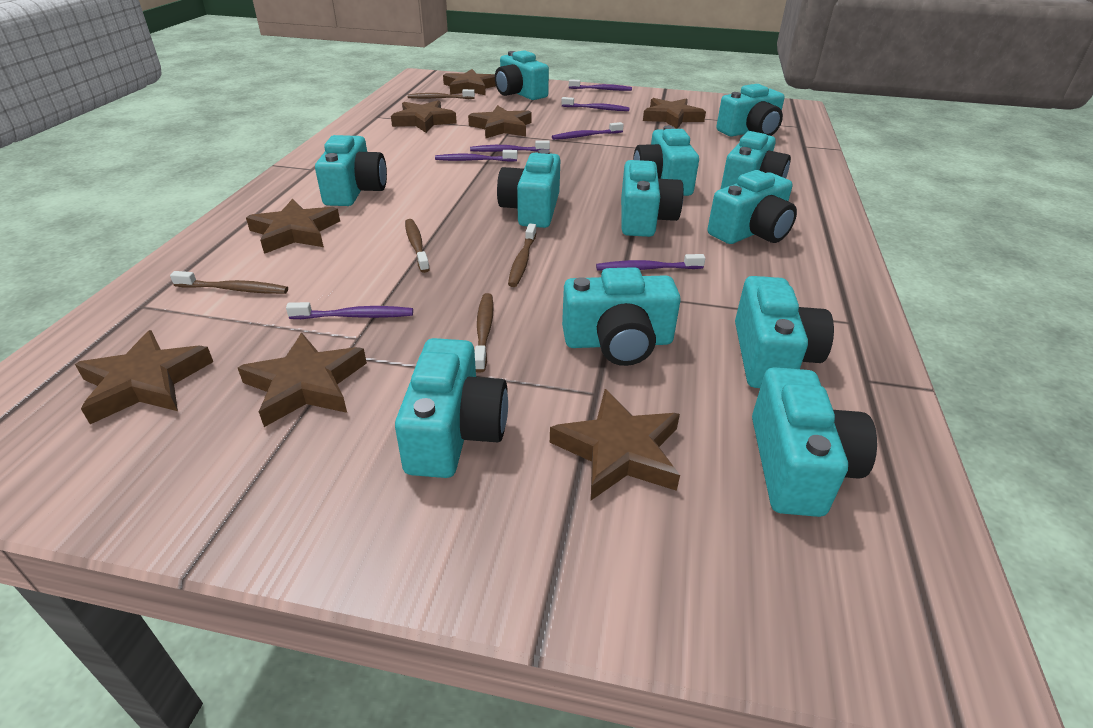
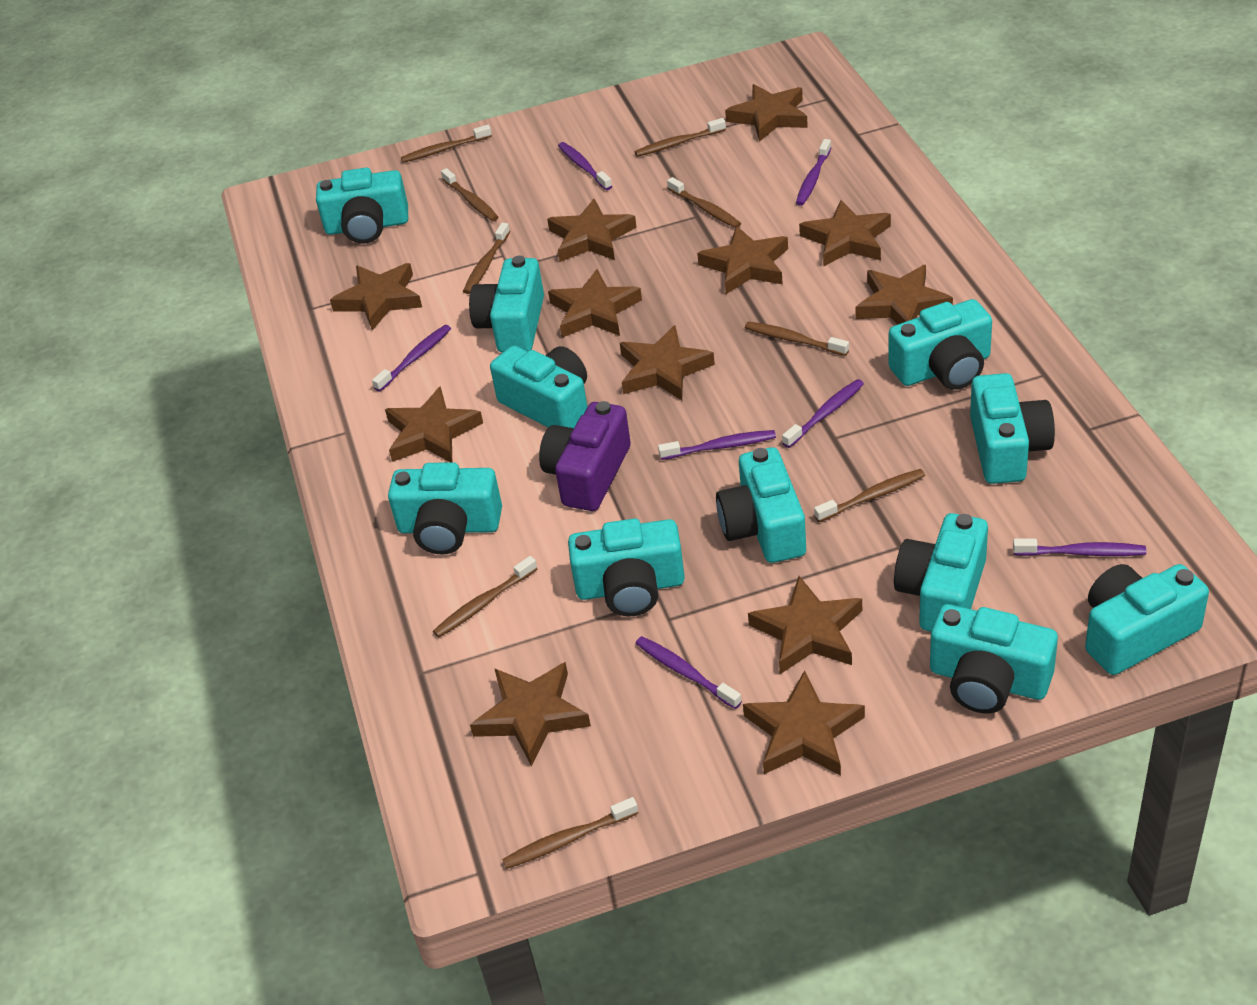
brown star: [75,330,213,424] [238,333,367,427] [246,199,340,254] [391,100,457,133] [443,69,496,95] [468,105,532,138] [550,389,680,500] [643,98,706,129] = 8 -> [330,263,422,330] [385,386,483,462] [470,662,591,766] [547,199,637,262] [548,269,642,338] [620,325,715,400] [697,226,788,294] [725,84,808,142] [743,670,865,776] [748,576,862,674] [799,200,891,267] [855,265,953,325] = 12
brown toothbrush: [170,271,288,294] [405,219,430,273] [407,89,475,99] [475,293,494,372] [508,223,536,287] = 5 -> [401,125,492,163] [433,556,538,637] [441,168,498,221] [463,223,510,294] [502,797,638,869] [635,118,726,157] [667,177,741,228] [745,321,849,356] [814,469,925,522] = 9
purple camera: none = 0 -> [539,401,631,511] = 1
turquoise camera: [315,135,387,206] [395,338,508,478] [495,50,549,100] [497,149,560,228] [562,267,681,366] [621,160,684,237] [633,126,699,196] [708,170,797,244] [716,84,785,137] [721,131,791,189] [735,276,834,388] [752,367,877,517] = 12 -> [316,168,408,244] [388,462,502,555] [469,256,544,353] [490,346,587,428] [568,518,685,616] [716,447,806,563] [889,299,992,390] [894,513,988,632] [930,604,1058,713] [970,373,1055,484] [1085,564,1209,675] = 11

